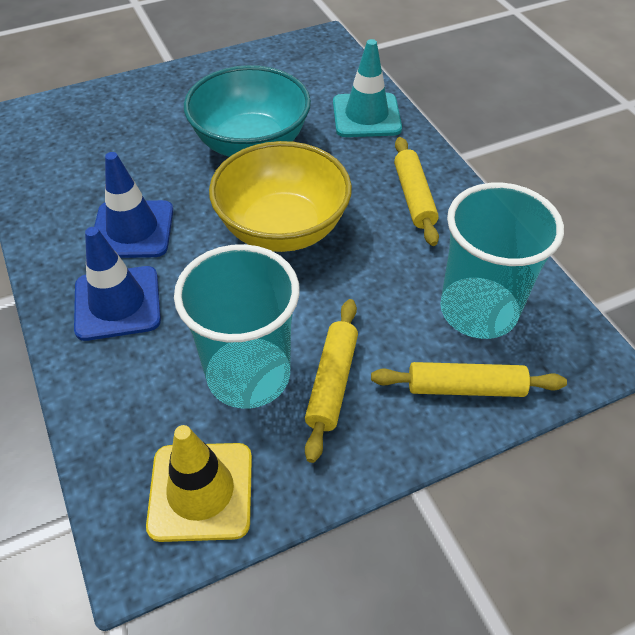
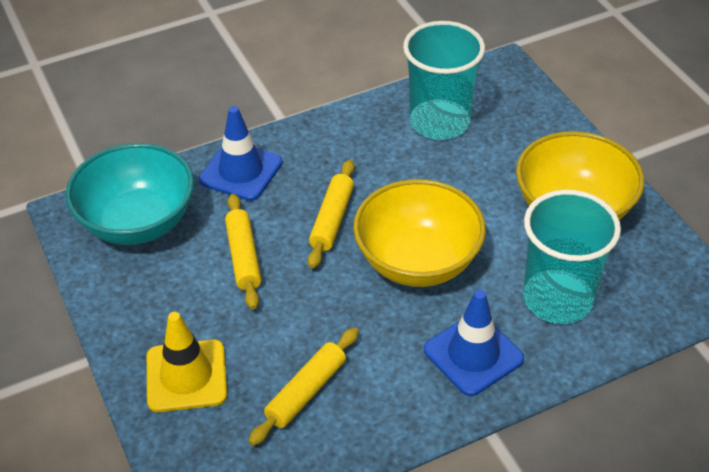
turquoise traffic cone: [333,39,402,137] = 1 -> none = 0
yellow bowl: [209,141,352,252] = 1 -> [353,179,486,287] [516,131,644,220] = 2

